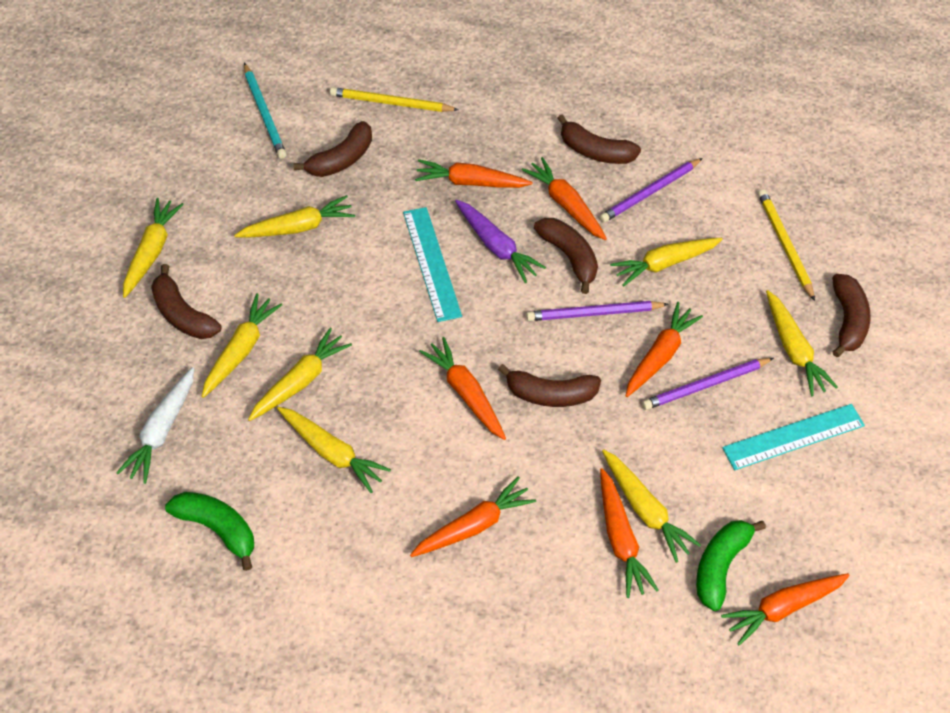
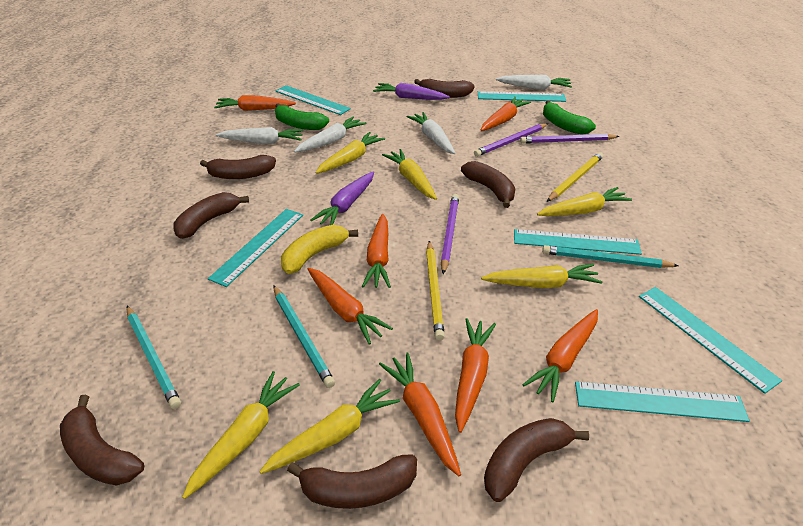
brown banana: [151,264,222,339] [294,121,372,177] [498,364,601,407] [534,218,598,294] [557,114,641,164] [832,274,871,357] = 6 -> [60,394,144,486] [173,192,249,239] [200,155,276,179] [287,454,417,509] [414,79,474,98] [461,161,516,208] [484,418,589,502] = 7
purple carrot: [455,200,546,283] = 1 -> [311,171,374,225] [373,83,450,100] = 2
turquoise pencil: [244,63,287,159] = 1 -> [127,306,181,409] [273,285,335,388] [542,245,679,268] = 3
turquoise ruler: [403,207,462,322] [722,404,865,470] = 2 -> [208,209,303,287] [275,85,351,115] [478,91,566,102] [514,229,642,255] [575,381,750,422] [639,287,782,394] = 6
white carrot: [116,367,194,484] = 1 -> [216,127,304,144] [294,117,367,152] [406,112,455,154] [496,75,572,90] = 4
yellow banana: none = 0 -> [281,225,358,274] = 1
yellow carrot: [123,198,184,298] [201,293,282,398] [234,195,355,238] [248,328,352,421] [277,407,391,493] [602,449,701,563] [610,238,723,286] [766,290,838,396] = 8 -> [182,371,300,499] [259,379,400,474] [315,132,385,174] [382,149,437,200] [481,264,602,288] [537,187,632,216] = 6

